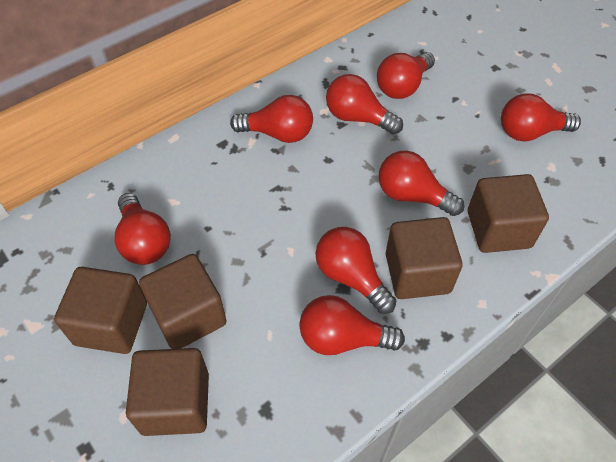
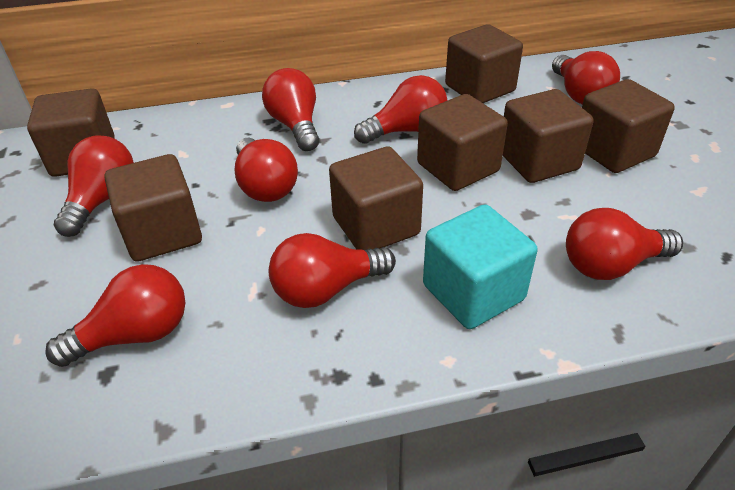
brown cube: [54,267,147,354] [126,348,209,436] [139,254,227,349] [386,217,463,299] [468,174,549,253] = 5 -> [27,88,115,177] [105,154,202,262] [329,147,423,250] [417,94,508,191] [445,24,523,103] [503,89,594,183] [582,79,675,173] = 7
turquoise cube: none = 0 -> [423,204,538,329] = 1

